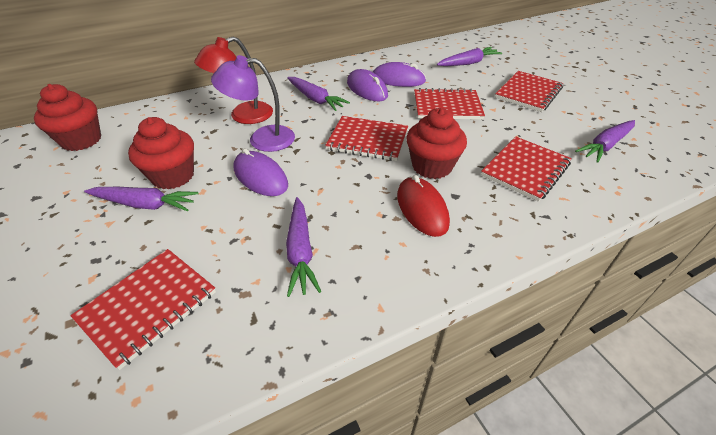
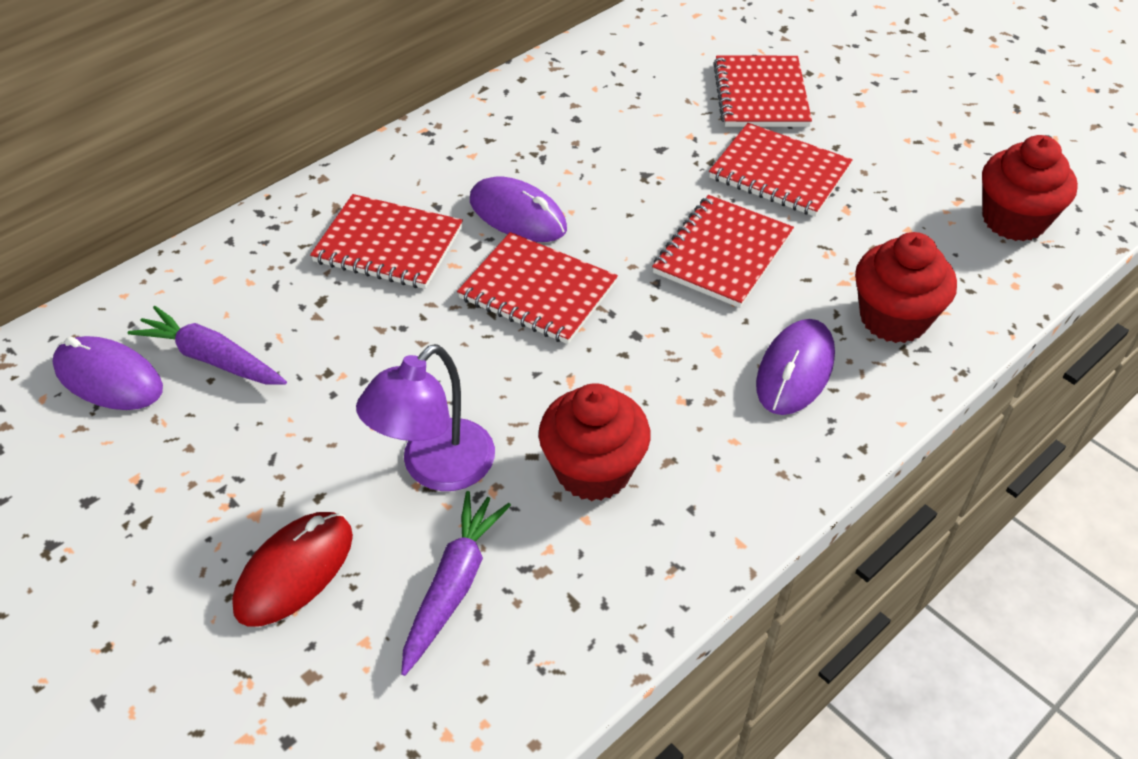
purple carrot: [84,187,199,212] [286,197,321,297] [287,77,350,111] [437,47,502,66] [575,120,635,163] = 5 -> [127,306,287,385] [401,491,511,676] = 2
red lamp: [194,36,273,124] = 1 -> none = 0

